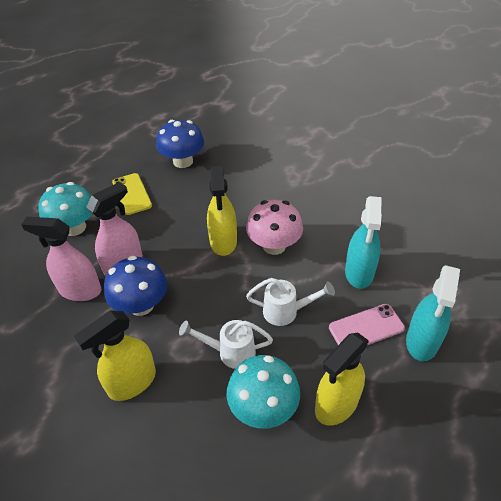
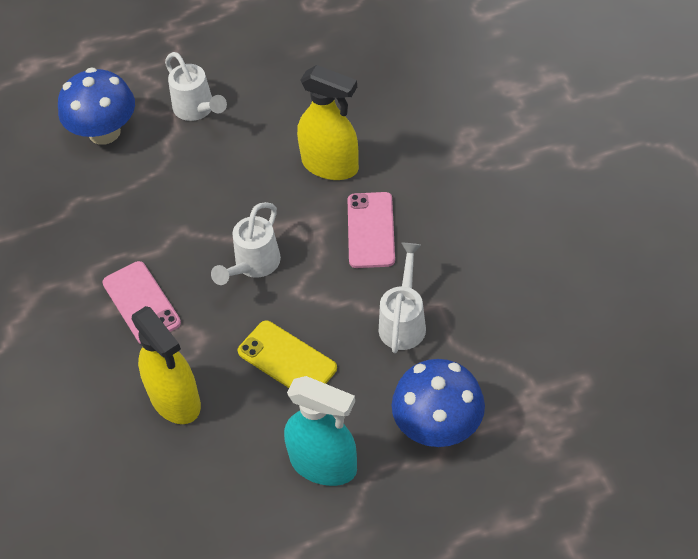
pink mushroom: [246,200,303,255] = 1 -> none = 0
pink phone: [329,304,405,345] = 1 -> [102,261,181,344] [348,192,395,268] = 2
pink spray bottle: [21,217,101,301] [86,182,143,276] = 2 -> none = 0
turquoise mushroom: [38,182,92,236] [227,355,300,429] = 2 -> none = 0
turquoise spray bottle: [345,196,382,289] [406,265,460,361] = 2 -> [284,376,357,486] = 1
white watering can: [179,320,273,369] [246,278,335,326] = 2 -> [165,52,227,121] [211,202,281,285] [379,243,426,353] = 3
yellow spray bottle: [74,311,156,401] [207,166,237,256] [315,332,369,426] = 3 -> [132,306,201,424] [297,65,359,180] = 2

